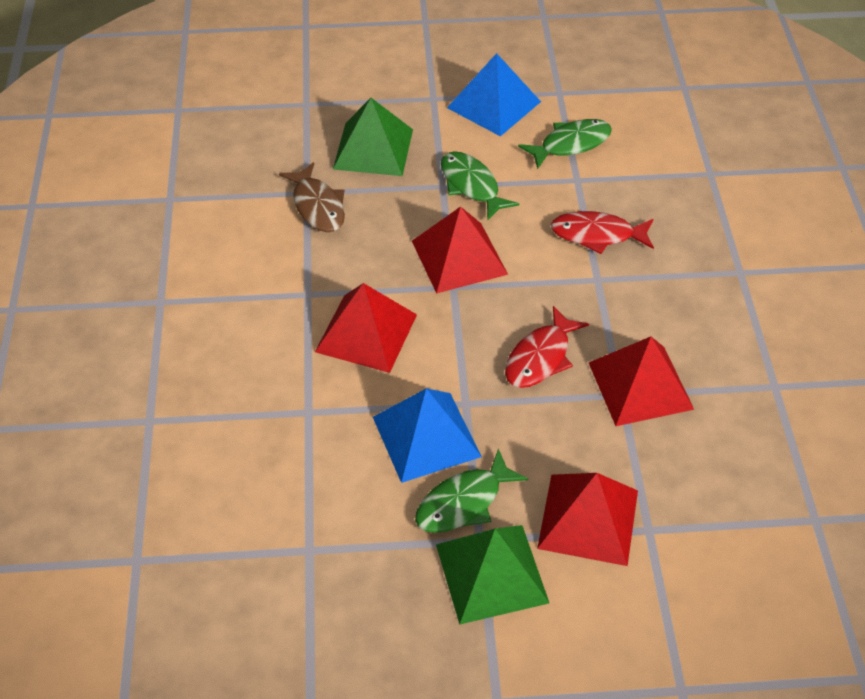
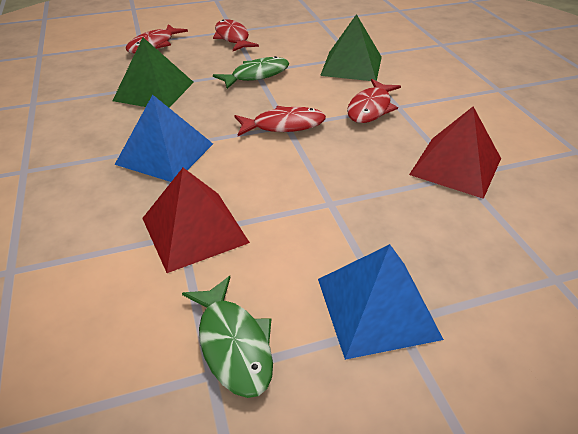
brown fish: [279,162,345,232] = 1 -> none = 0
green fish: [415,449,528,533] [441,151,519,220] [518,119,612,169] = 3 -> [182,276,273,398] [213,56,289,89] = 2
red fish: [505,306,589,388] [551,211,654,254] = 2 -> [126,24,188,54] [213,19,259,51] [234,106,326,136] [347,79,401,123] = 4
red pyramid: [315,283,417,373] [412,207,508,294] [537,473,638,566] [589,337,694,426] = 4 -> [142,168,250,273] [409,107,501,199] = 2

